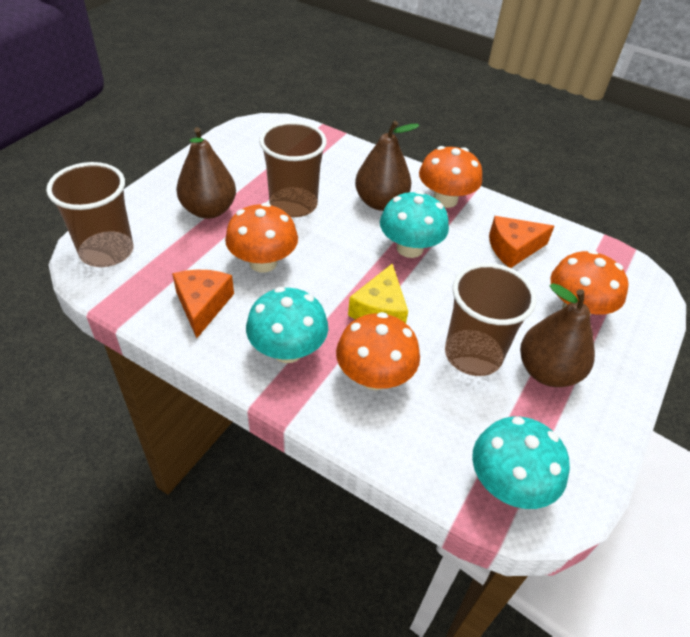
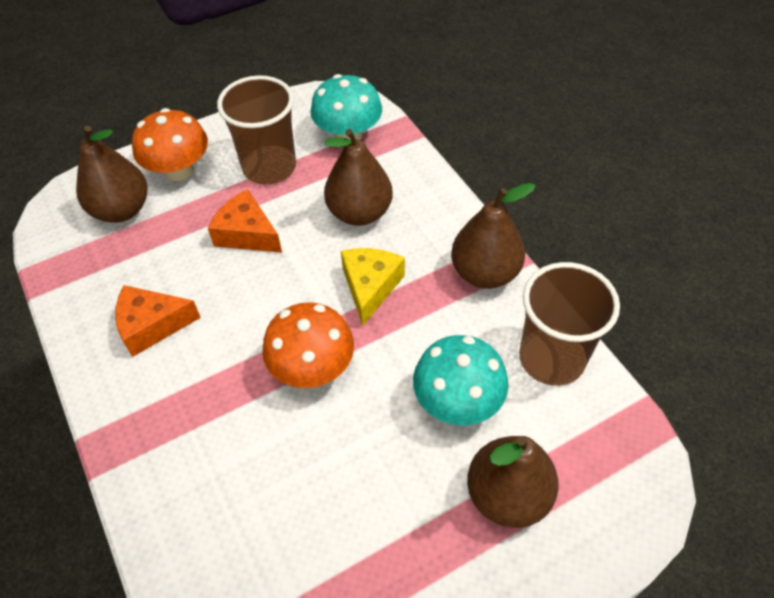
brown cup: [46,162,133,267] [259,121,327,217] [445,263,537,376] = 3 -> [217,75,296,185] [519,262,620,386] = 2
brown pear: [176,127,236,219] [355,121,420,211] [520,283,595,387] = 3 -> [76,126,147,223] [324,129,393,226] [451,183,536,289] [467,436,559,528] = 4
orange mushroom: [225,203,298,273] [336,312,420,390] [419,146,482,208] [551,250,629,316] = 4 -> [132,108,208,181] [262,302,354,388] = 2
turquoise mushroom: [246,287,328,363] [380,191,449,258] [472,417,570,509] = 3 -> [310,74,382,140] [413,335,509,425] = 2

